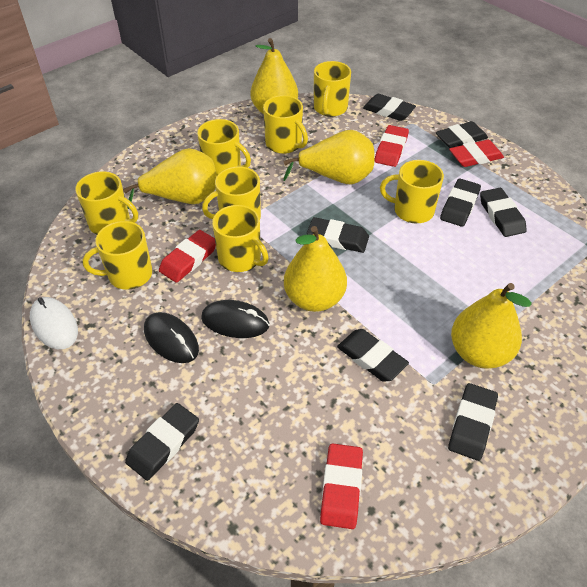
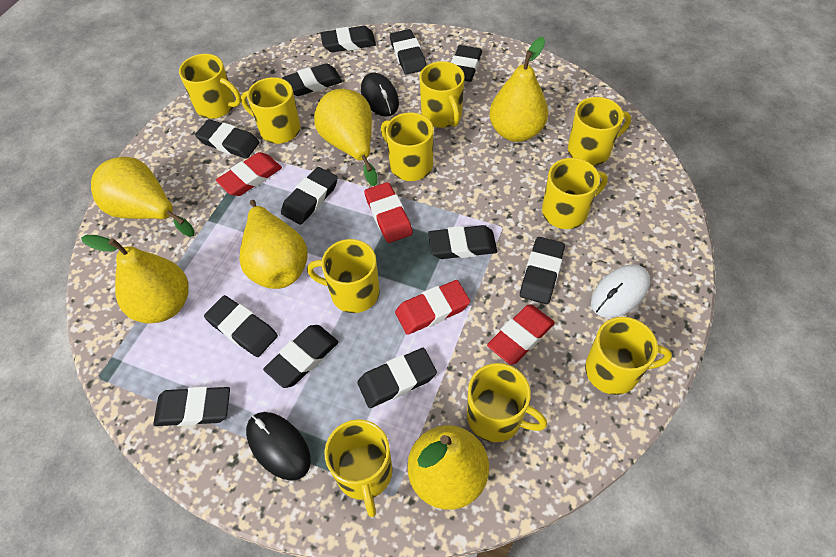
black eraser: [125,403,199,481] [307,217,369,253] [337,329,409,382] [363,94,416,121] [436,121,488,148] [440,179,481,227] [448,383,498,461] [480,188,527,237] = 8 -> [153,386,230,426] [195,119,260,159] [204,295,278,357] [263,325,339,388] [281,167,338,225] [282,63,342,96] [320,26,376,52] [357,348,437,408] [390,29,426,74] [428,225,497,259] [451,45,482,82] [520,237,565,304] = 12
yellow mug: [75,171,138,234] [83,221,152,290] [197,119,251,176] [202,166,261,219] [212,205,269,272] [263,95,308,154] [314,61,351,117] [380,160,444,223] = 8 -> [179,54,241,119] [241,77,301,144] [307,239,380,313] [324,419,393,517] [381,112,434,181] [419,61,465,128] [467,363,547,442] [542,158,608,229] [568,97,631,165] [585,317,672,395] = 10
yellow pear: [123,148,217,209] [250,38,298,114] [283,130,375,184] [284,226,347,312] [451,283,532,369] = 5 -> [81,235,189,324] [91,157,195,237] [239,200,308,289] [314,89,378,186] [407,425,489,510] [489,37,548,142] = 6

